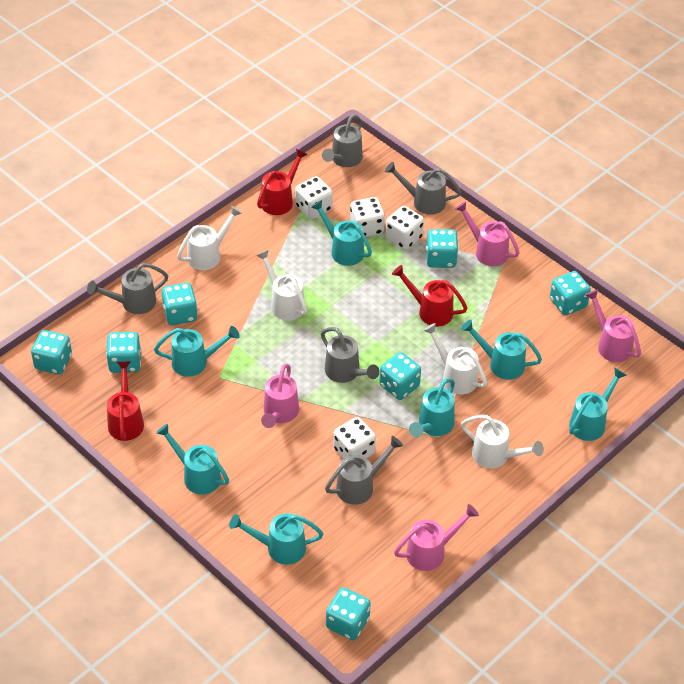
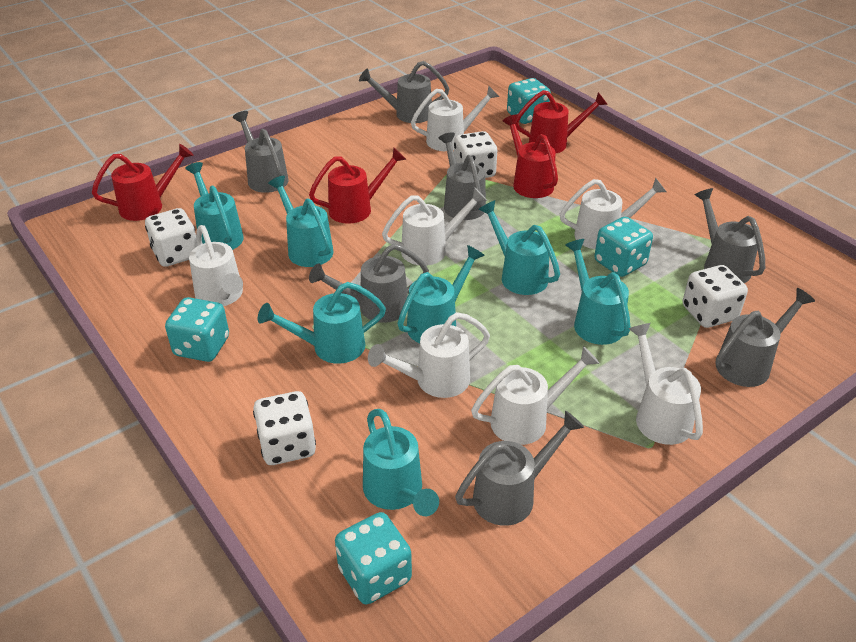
grey watering can: [87,263,168,314] [321,327,380,383] [322,114,363,167] [325,436,403,505] [385,162,461,215] = 5 -> [233,111,289,193] [309,244,429,323] [359,61,449,123] [439,132,486,220] [455,410,584,526] [695,188,765,283] [715,288,815,387] = 7
pink watering can: [261,364,299,428] [394,504,479,571] [455,201,520,266] [585,289,641,362] = 4 -> none = 0
red watering can: [107,361,144,441] [257,149,308,215] [392,265,468,326] = 3 -> [92,144,194,221] [309,147,406,224] [503,114,558,198] [515,90,608,153] = 4
turquoise dice: [31,330,72,374] [106,332,141,373] [162,283,198,325] [326,587,371,640] [379,352,421,400] [426,229,458,268] [550,271,591,315] = 7 -> [165,297,229,362] [335,512,412,605] [507,78,551,124] [594,217,653,277] = 4
white watering can: [177,205,242,270] [256,249,307,321] [423,323,487,394] [461,415,544,468] = 4 -> [189,225,243,306] [368,312,490,398] [382,187,487,266] [411,86,499,151] [471,346,600,445] [560,178,667,249] [628,323,703,445] = 7

